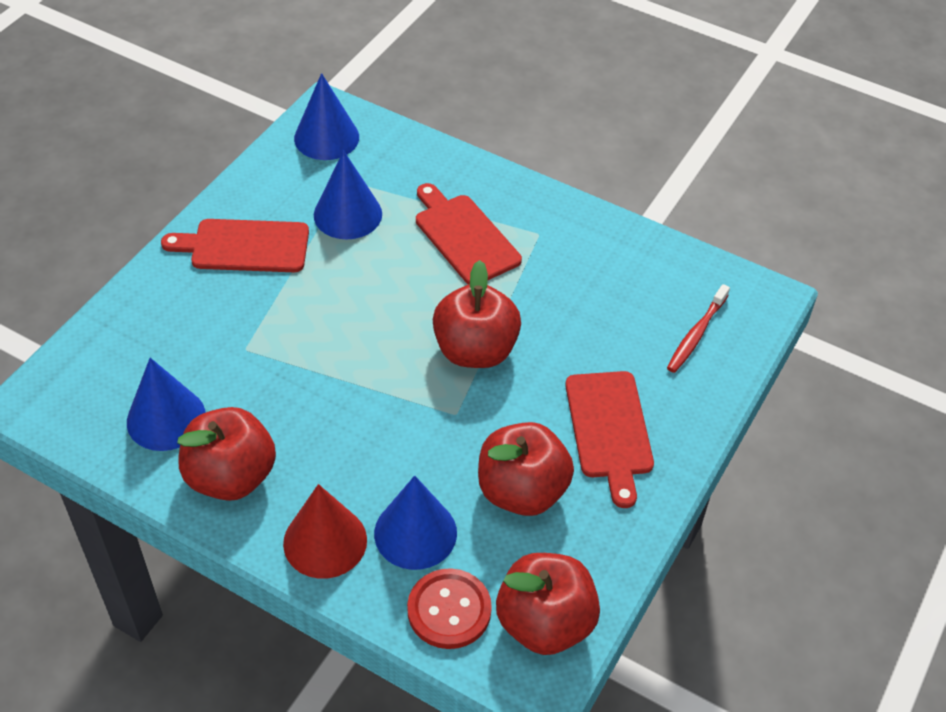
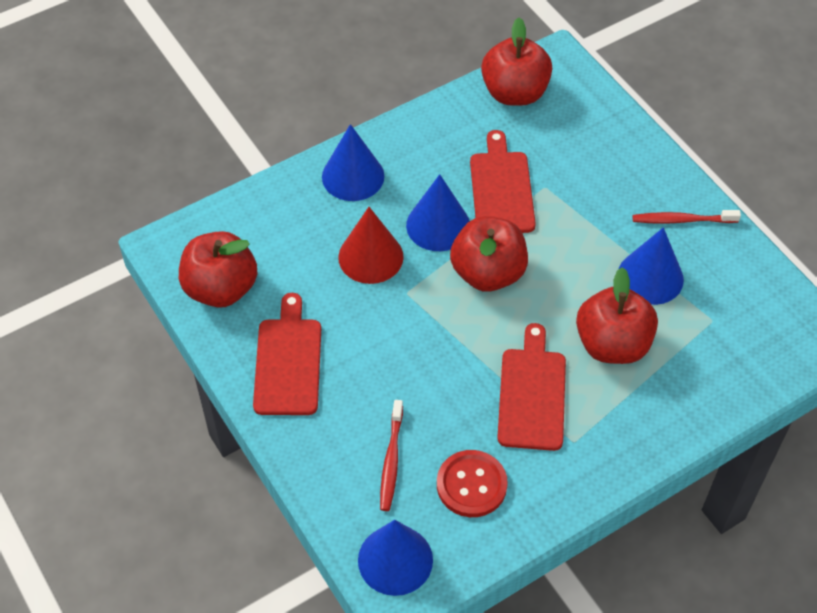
red toothbrush: [667,284,730,373] = 1 -> [380,400,403,511] [633,210,741,224] = 2

